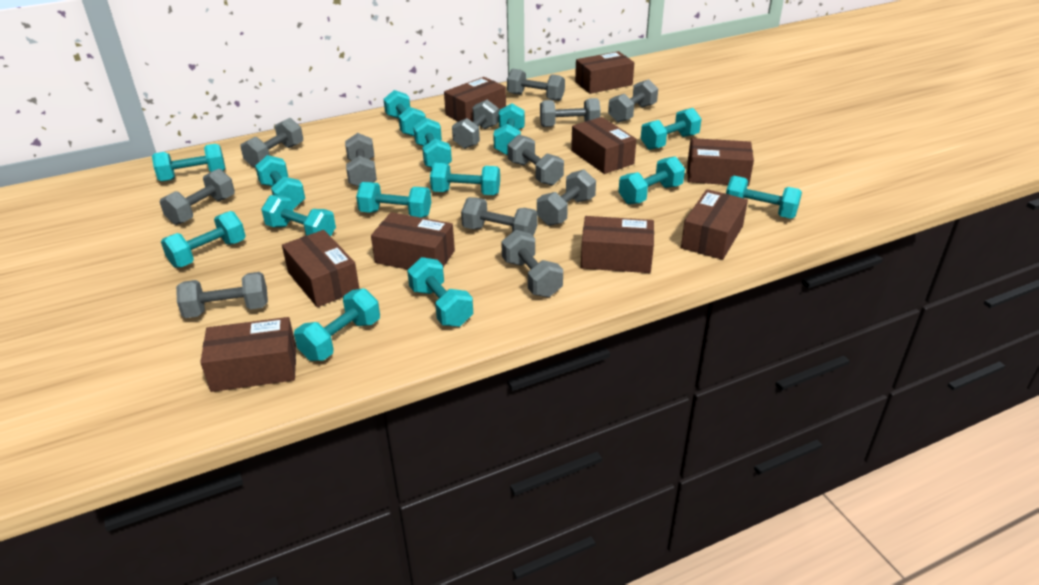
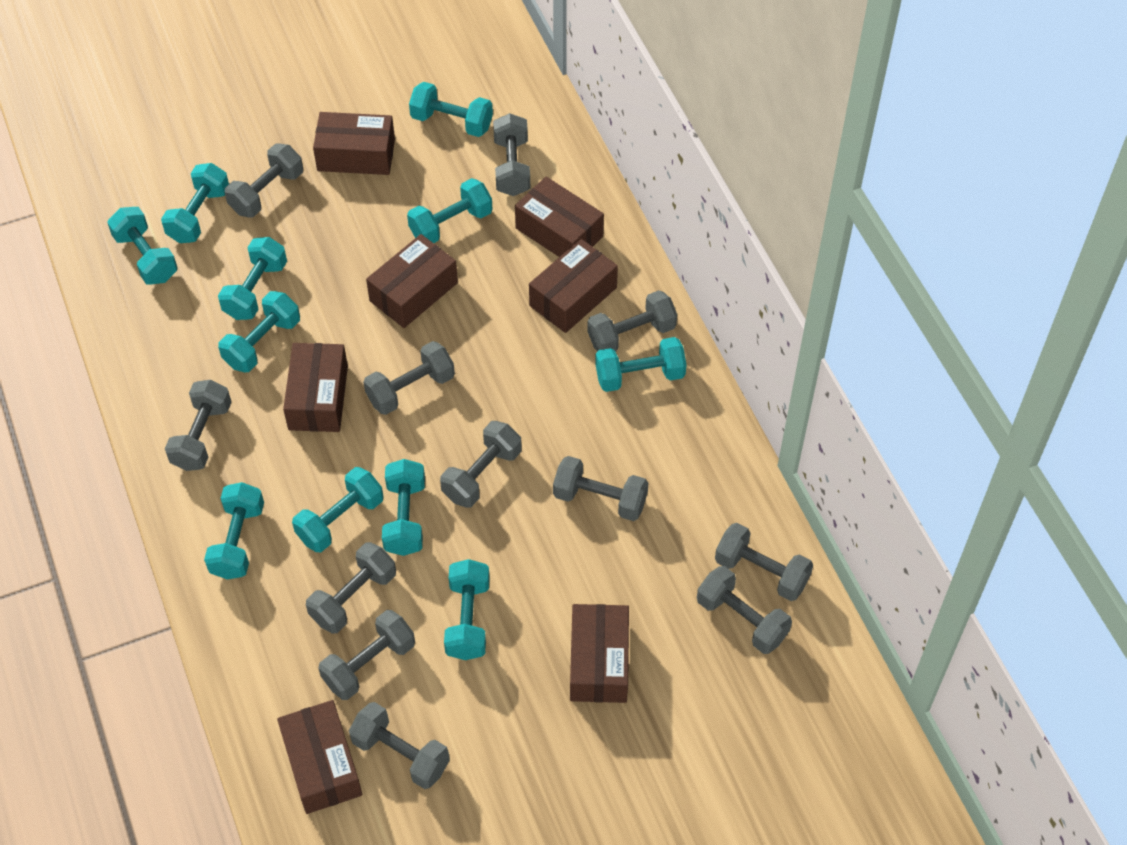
brown box: [200,317,296,392] [282,230,360,307] [371,212,455,270] [444,77,506,122] [571,117,636,174] [575,51,634,94] [581,216,654,273] [681,189,748,260] [687,138,754,186] = 9 -> [277,700,362,814] [283,343,348,432] [313,112,395,175] [366,234,458,328] [515,177,604,257] [529,239,618,333] [570,604,629,703] = 7
turquoise dumbbell: [152,144,226,181] [161,211,246,268] [255,155,305,209] [261,195,336,236] [294,288,380,361] [356,182,431,218] [383,90,426,136] [407,257,473,327] [413,118,452,167] [430,163,500,195] [493,103,525,155] [619,157,685,204] [641,108,702,150] [726,176,802,219] = 14 -> [107,207,178,285] [161,163,229,243] [204,482,264,580] [218,237,287,320] [218,291,300,372] [292,467,384,552] [382,459,425,556] [407,178,492,243] [409,82,493,137] [444,559,490,660] [595,337,687,392] = 11

